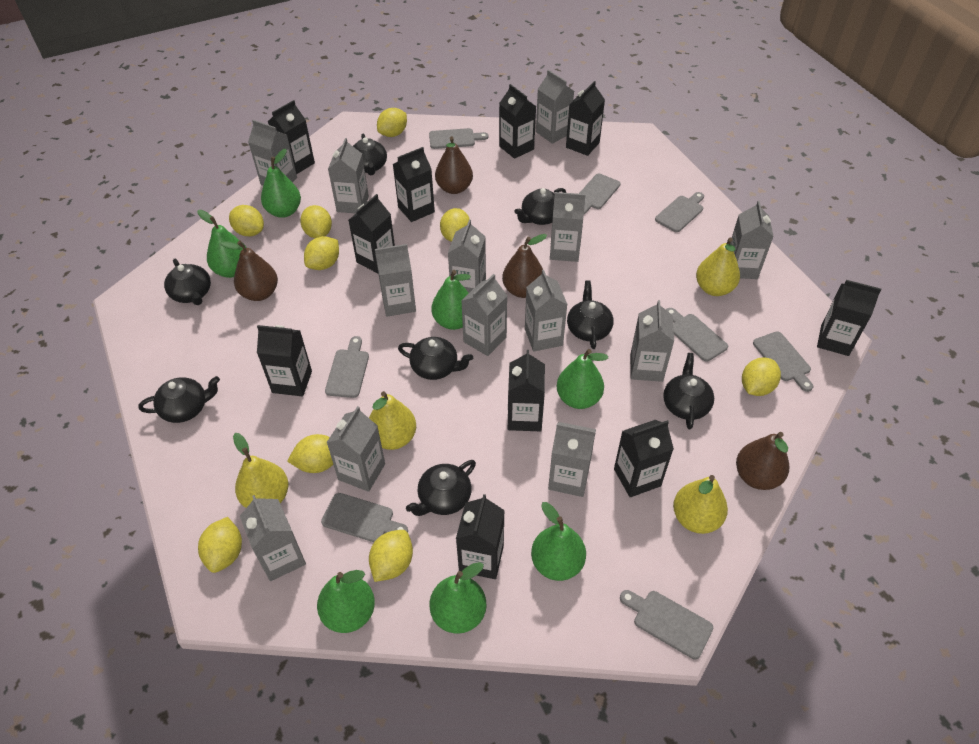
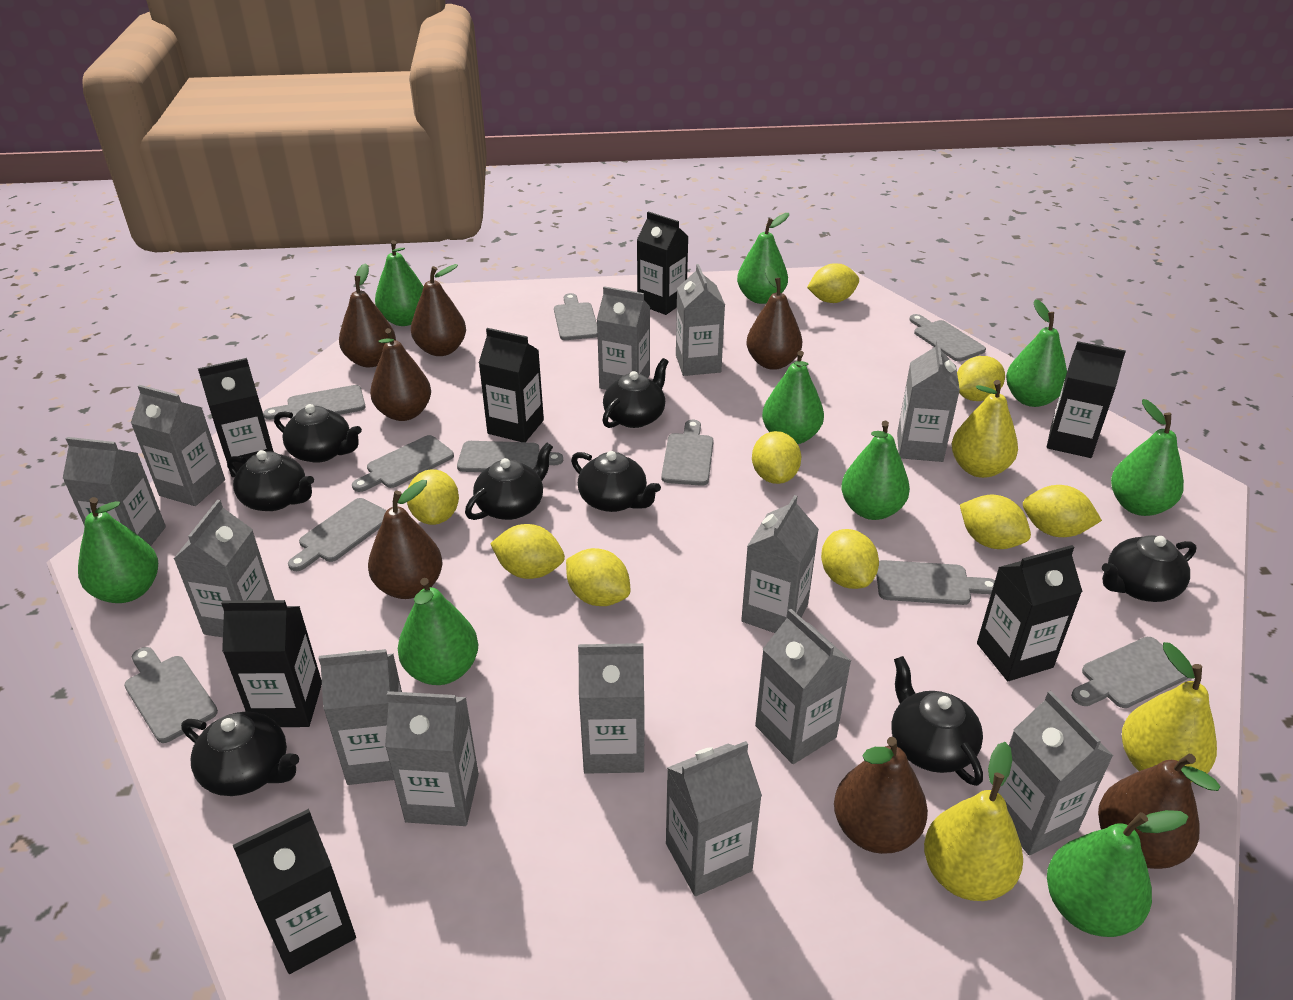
black carton: [257,325,312,397] [268,100,315,174] [349,194,395,273] [393,147,435,222] [456,494,505,579] [499,84,536,159] [508,350,545,432] [566,81,605,156] [614,420,674,497] [817,280,881,356] = 10 -> [198,358,274,477] [221,600,322,727] [233,809,356,974] [479,328,544,442] [637,211,689,315] [977,545,1083,681] [1047,341,1126,458] = 7
brown pear: [220,241,278,301] [435,136,473,194] [502,234,547,298] [736,432,789,490] = 4 -> [339,263,396,367] [368,480,443,599] [370,328,431,421] [411,264,466,356] [747,266,802,370] [834,737,928,854] [1098,754,1220,869] = 7
green pear: [197,210,247,278] [261,149,301,218] [317,570,375,633] [430,562,487,634] [431,270,471,330] [531,502,586,581] [557,349,608,409] = 7 -> [78,497,158,603] [375,240,424,326] [398,578,478,685] [737,213,789,304] [762,350,824,444] [841,421,910,520] [1006,299,1067,407] [1047,810,1188,937] [1111,399,1184,516] = 9
grey cutting board: [321,493,408,542] [325,336,369,398] [429,128,489,149] [579,174,621,214] [620,590,713,659] [655,192,704,232] [666,308,728,362] [753,331,813,392] = 8 -> [124,647,218,743] [263,385,366,420] [288,498,387,571] [352,435,454,492] [457,441,563,472] [554,293,598,340] [661,420,714,486] [876,560,995,605] [909,314,986,362] [1071,637,1189,708] = 10
yellow pear: [233,433,288,508] [369,391,416,450] [673,475,728,534] [696,237,740,296] = 4 -> [924,742,1023,901] [952,380,1018,478] [1122,642,1217,782] = 3

